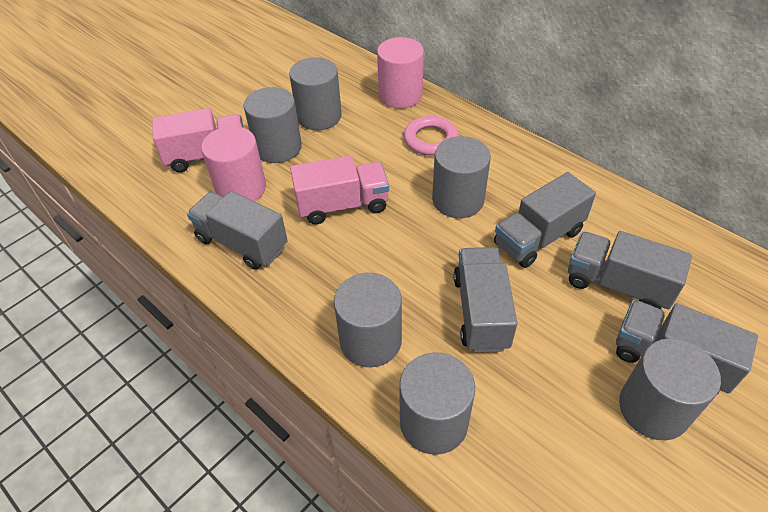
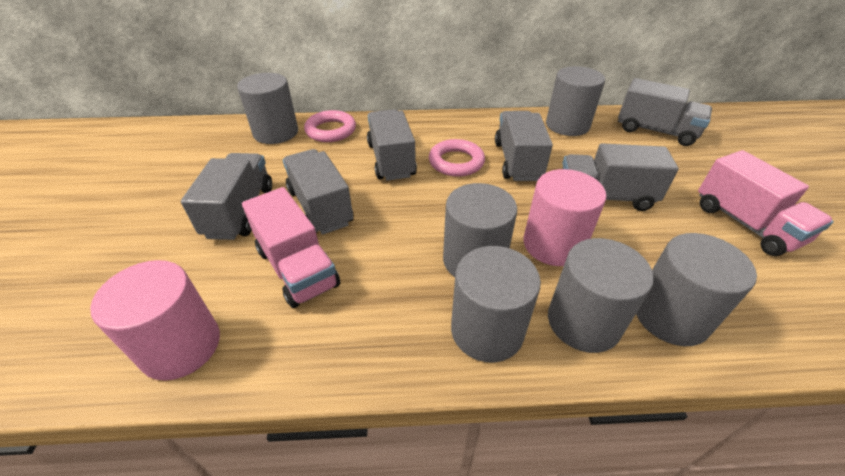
grey truck: [187,191,288,270] [453,247,517,352] [494,172,596,268] [568,231,692,309] [616,300,758,394] = 5 -> [181,153,272,240] [283,149,354,235] [367,109,417,181] [495,111,553,181] [562,143,679,211] [618,78,712,146] = 6
pink ring: [404,116,459,156] = 1 -> [304,110,356,142] [429,139,485,177] = 2

